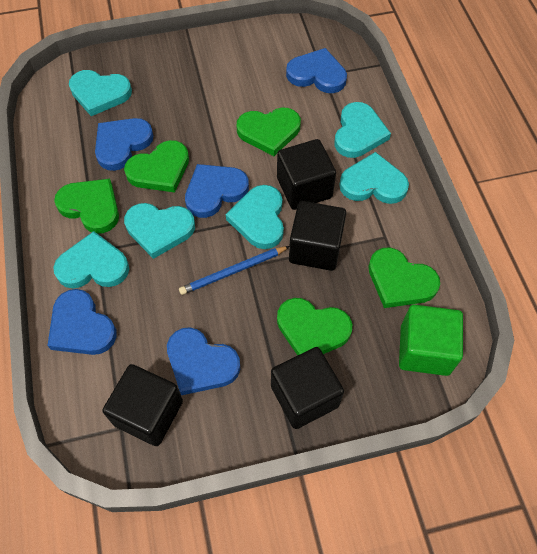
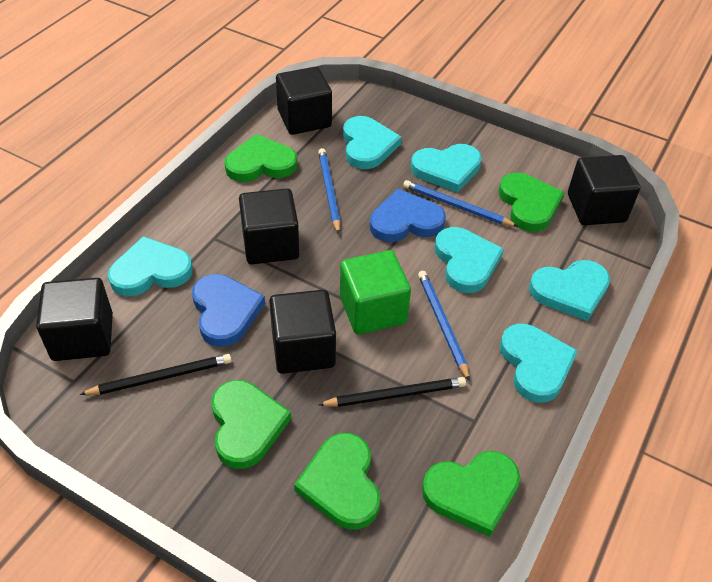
black cube: [102,364,183,446] [271,347,344,429] [277,139,336,210] [289,201,346,271] = 4 -> [36,278,113,361] [239,188,299,264] [269,290,336,374] [276,67,332,135] [568,155,640,225] = 5
black pencil: none = 0 -> [79,354,232,395] [318,377,466,407] = 2
blue heart: [47,289,117,355] [95,118,153,171] [167,327,240,395] [185,164,249,218] [286,48,347,93] = 5 -> [192,274,265,347] [370,189,446,242] = 2
blue pencil: [179,246,289,295] = 1 -> [318,148,341,234] [403,180,518,227] [418,271,470,382] = 3

